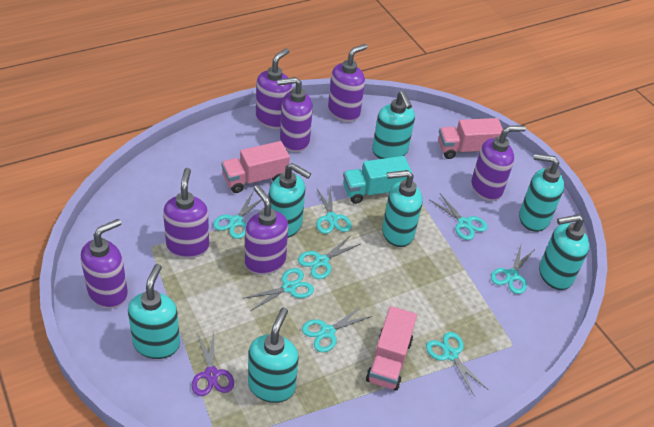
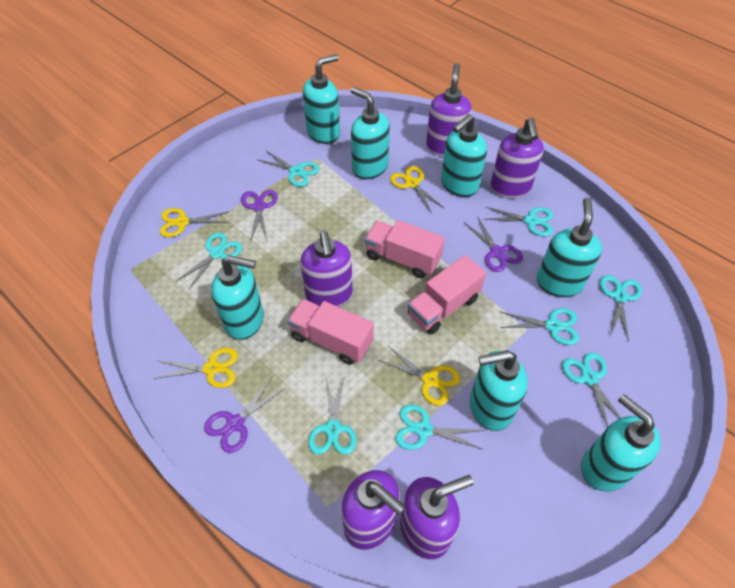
purple scissors: [192,332,234,396] = 1 -> [204,377,284,453] [241,190,278,242] [465,216,523,272] = 3
purple soap dispenser: [80,219,128,309] [163,168,209,258] [245,185,288,275] [256,48,292,129] [277,77,313,152] [328,44,367,122] [471,125,526,201] = 7 -> [301,231,353,307] [341,470,405,550] [400,475,474,560] [426,63,472,157] [491,118,544,198] = 5
turquoise truck: [343,156,412,204] = 1 -> none = 0
yellow scissors: none = 0 -> [154,348,238,388] [160,208,230,237] [378,345,460,406] [390,166,445,214] = 4

